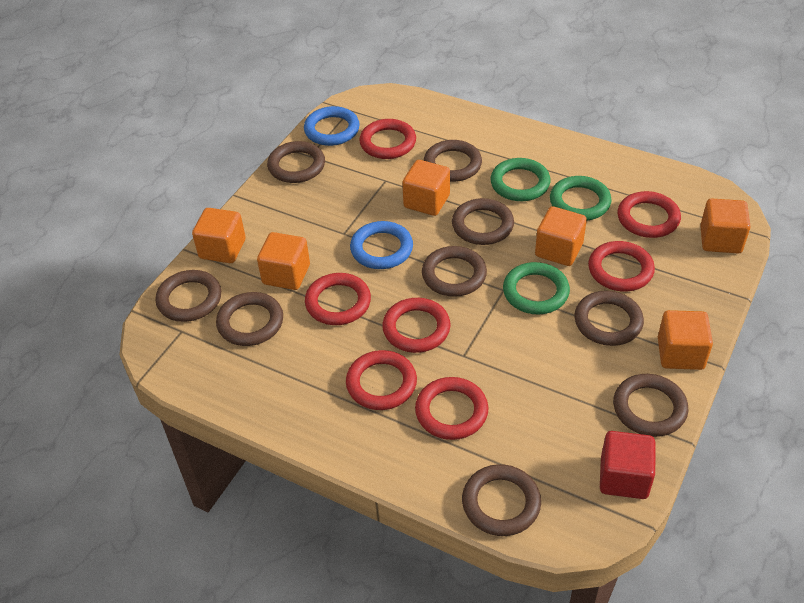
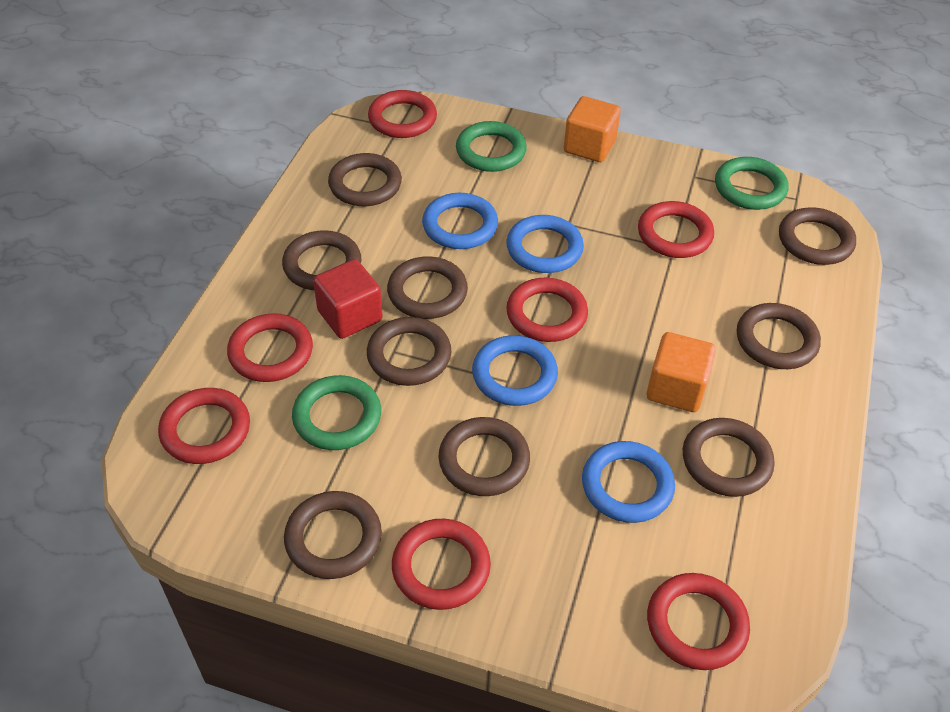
blue ring: [304,106,360,146] [350,221,413,269] = 2 -> [422,193,498,249] [472,335,558,406] [506,215,584,273] [582,441,675,523] = 4
orange cube: [192,208,246,263] [257,232,310,290] [402,160,450,216] [535,206,587,266] [658,310,713,370] [700,198,751,253] = 6 -> [564,96,621,162] [647,332,716,412] = 2

